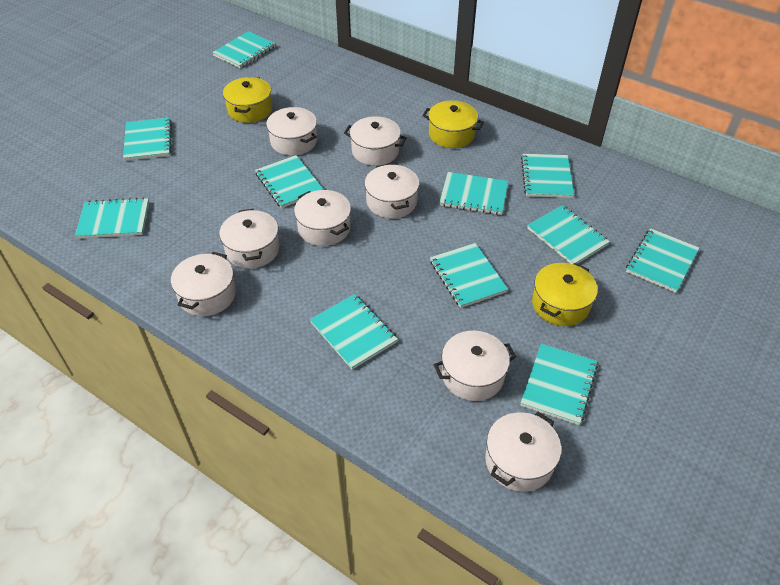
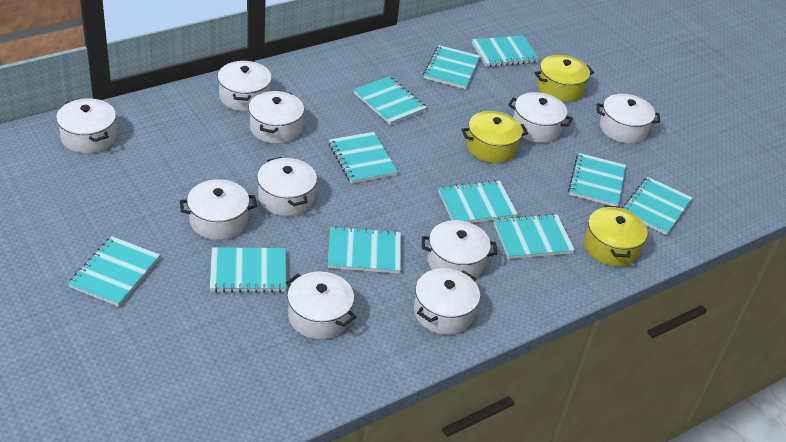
white pot: [171,252,236,316] [219,209,280,269] [266,107,317,156] [294,190,351,246] [344,116,407,166] [365,164,419,218] [434,331,516,401] [485,412,561,492] = 8 -> [56,98,116,153] [180,179,257,240] [218,60,272,111] [249,91,304,144] [257,157,317,216] [286,272,356,340] [414,268,480,335] [422,220,497,278] [508,92,573,143] [597,94,660,144] = 10

